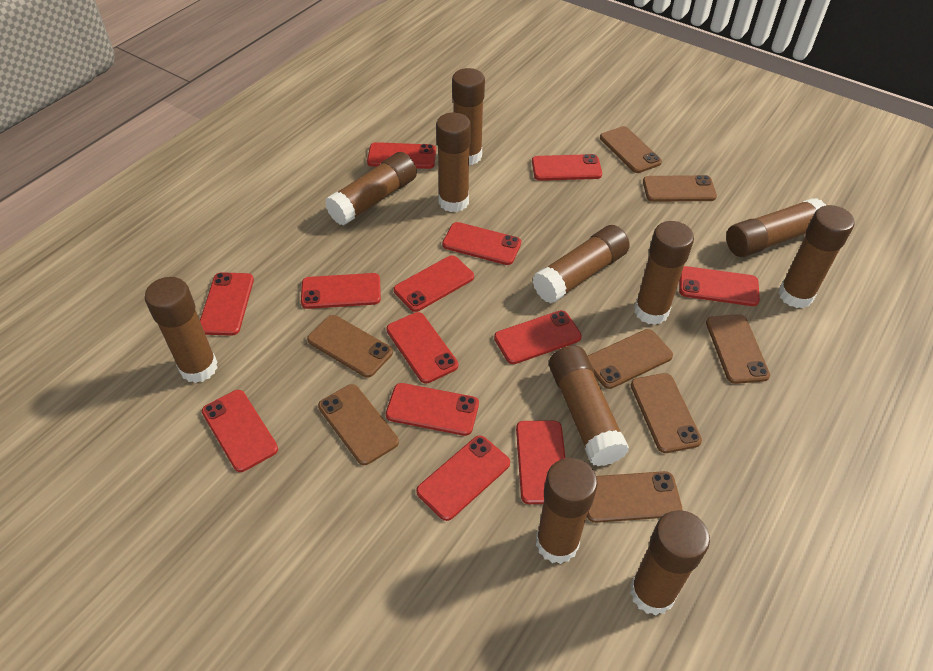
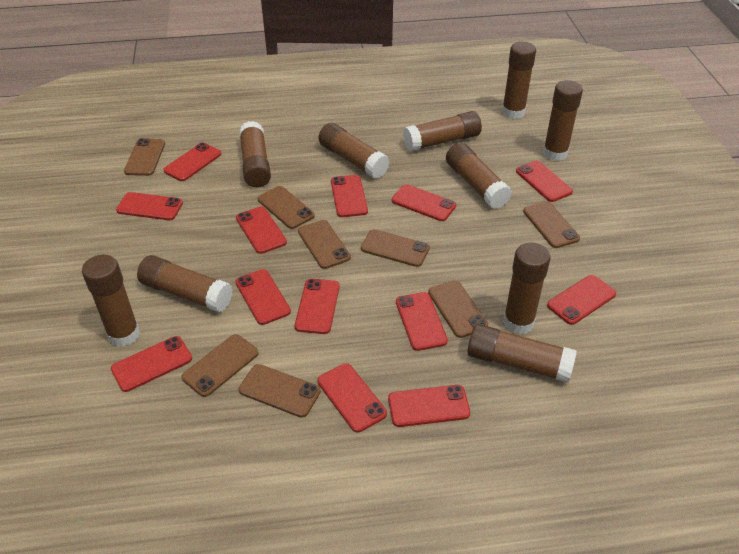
brown glue stick: [145,277,217,383] [325,152,417,226] [436,112,471,212] [452,68,485,165] [533,225,630,304] [536,458,598,564] [549,346,629,466] [630,510,710,616] [634,221,694,325] [726,198,826,257] [778,205,854,308] = 11 -> [82,255,140,347] [137,255,233,312] [239,121,271,188] [319,123,390,179] [403,111,482,151] [446,143,512,209] [467,324,577,383] [502,42,536,119] [503,243,550,334] [543,80,583,161] = 10

